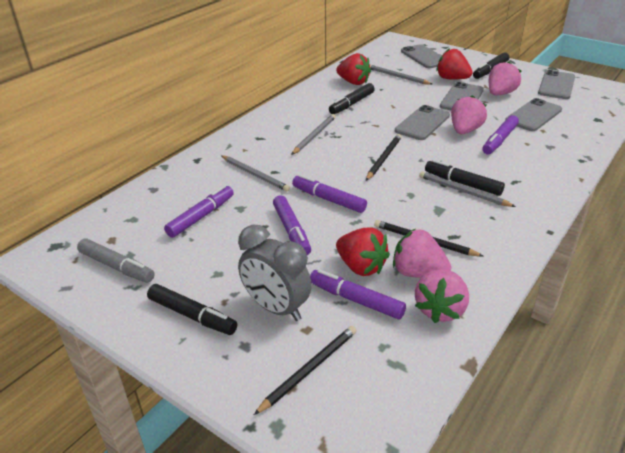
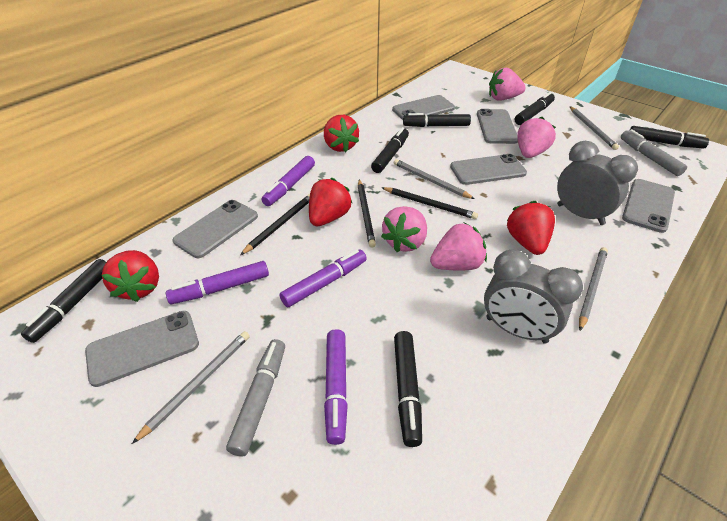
black marker: [147,284,237,335] [329,83,375,114] [425,159,505,196] [473,52,509,79] = 4 -> [21,259,106,343] [371,127,409,173] [394,331,422,447] [403,113,471,127] [515,92,555,125] [629,126,709,149] = 6
grey clock: [238,225,312,321] = 1 -> [484,250,583,344] [557,141,638,225] = 2
grey marker: [77,239,155,283] = 1 -> [226,339,285,457] [621,129,687,176] = 2
grey phone: [395,105,450,140] [401,44,441,68] [440,82,484,110] [505,98,562,131] [538,70,575,99] = 5 -> [85,311,199,387] [172,200,258,258] [392,95,455,120] [450,154,527,185] [477,109,518,144] [622,179,675,233] = 6
purple marker: [164,185,234,238] [273,195,311,255] [292,174,367,213] [310,269,406,319] [483,115,519,154] = 5 -> [166,261,269,304] [261,156,315,206] [280,250,367,307] [324,329,348,445] = 4
red strawberry: [336,53,371,85] [336,228,390,276] [436,48,473,80] = 3 -> [102,250,159,302] [309,178,352,226] [324,115,359,152] [507,201,555,255] = 4

